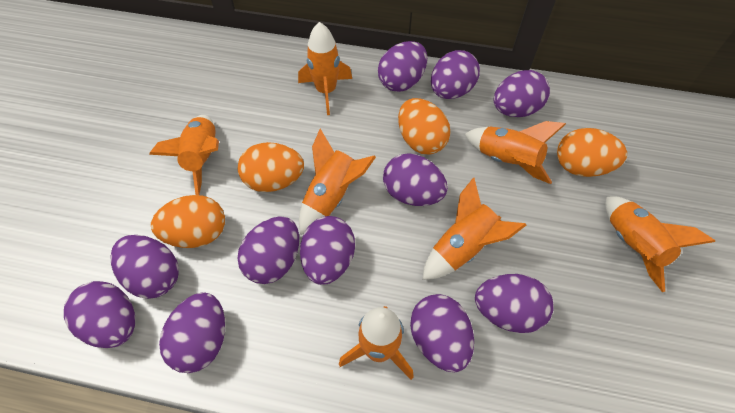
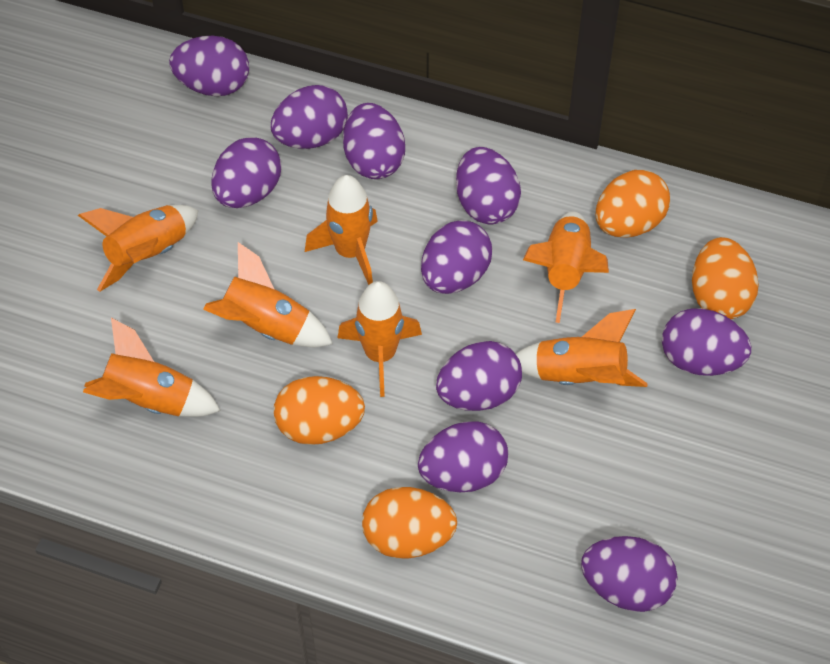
purple egg: [64,281,135,348] [110,235,179,299] [159,292,225,373] [237,216,299,284] [300,216,355,285] [378,41,427,92] [383,153,448,206] [410,294,474,372] [431,50,480,99] [475,274,554,333] [494,70,550,117] = 11 -> [169,35,249,96] [211,137,281,208] [271,85,348,149] [343,103,405,179] [418,421,508,492] [421,220,492,294] [436,341,522,411] [456,147,521,224] [581,536,678,612] [662,308,751,376] = 10

